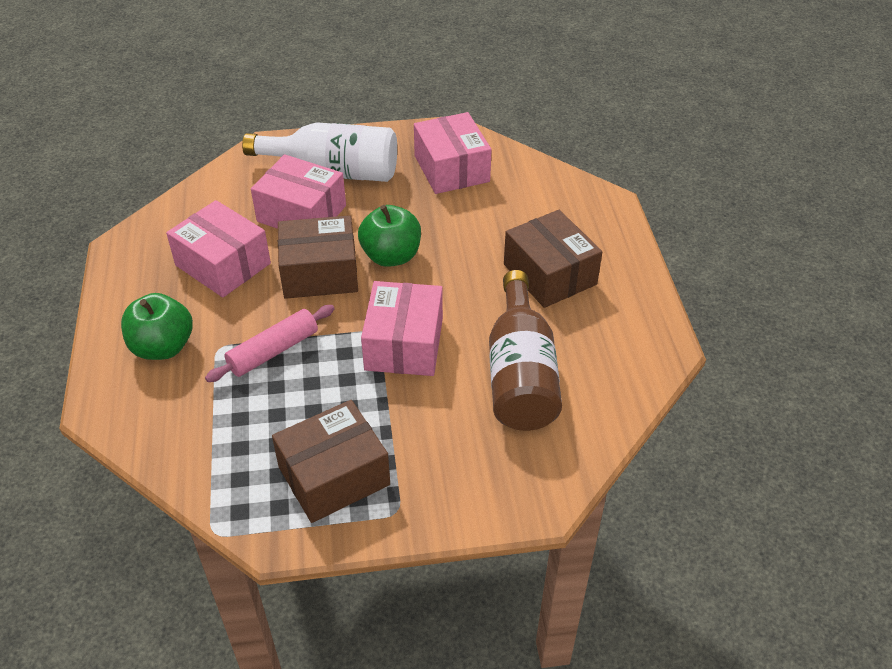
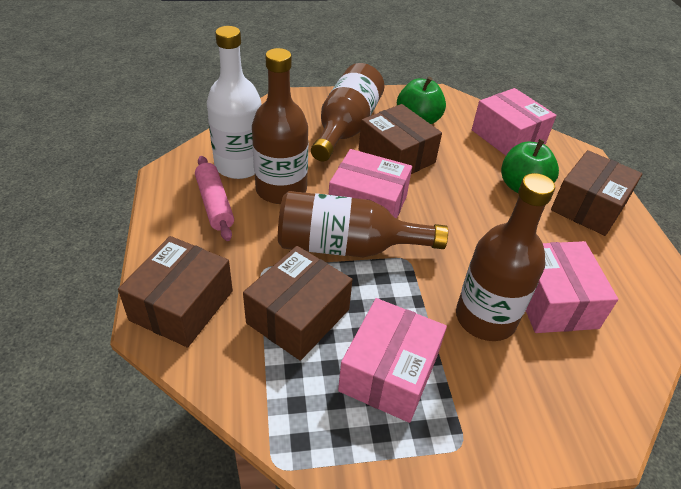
brown bottle: [489,270,562,431] = 1 -> [252,48,308,204] [278,191,448,258] [311,63,384,161] [456,173,555,341] = 4
brown box: [272,400,390,523] [278,215,358,299] [504,210,602,308] = 3 -> [118,236,233,347] [243,246,353,361] [359,104,442,174] [551,150,643,236] = 4

